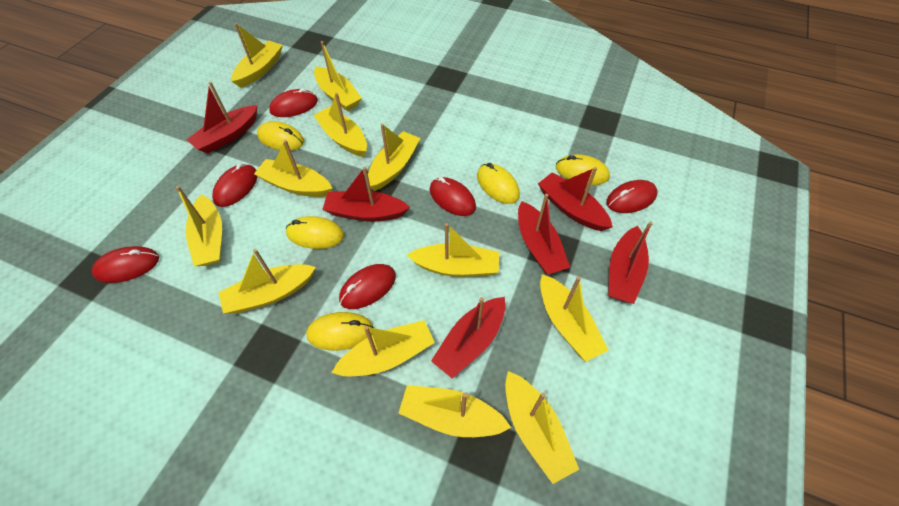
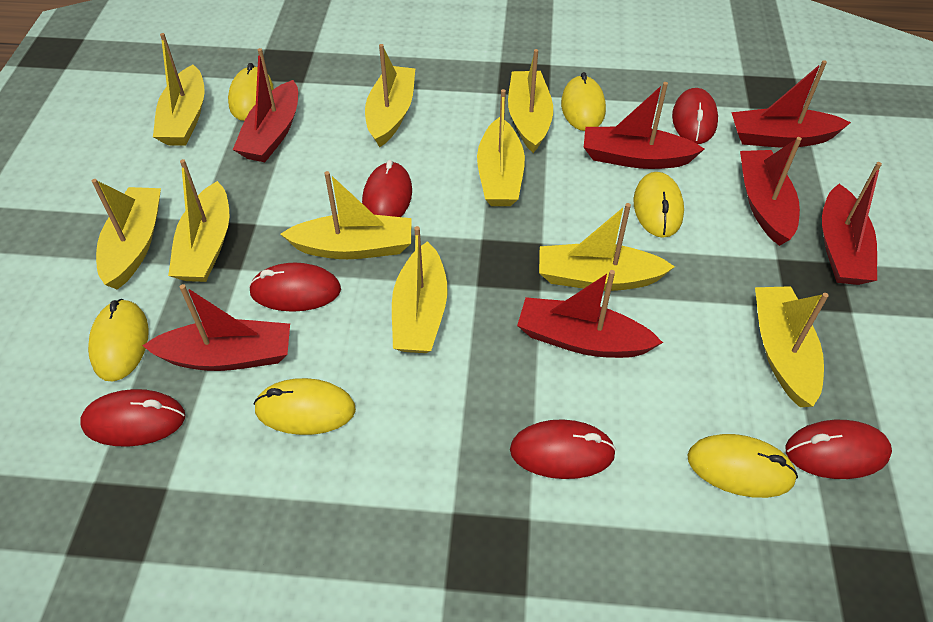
red boat: [186,82,258,153] [322,167,410,221] [431,297,505,378] [518,194,570,274] [538,167,613,231] [608,221,653,304] = 6 -> [142,284,290,371] [233,48,298,162] [517,270,663,358] [584,82,704,169] [731,60,851,147] [740,137,802,246] [822,162,882,285] = 7
yellow boat: [176,186,222,266] [218,249,316,314] [231,23,283,88] [254,140,332,197] [313,93,367,157] [314,41,362,111] [331,320,435,376] [368,124,420,191] [399,385,511,437] [407,223,499,277] [505,371,579,484] [540,274,608,362] = 12 -> [92,179,161,290] [153,33,205,145] [168,159,229,282] [281,171,411,259] [365,44,415,147] [392,226,447,353] [477,89,525,206] [508,49,553,153] [539,203,675,291] [755,286,829,407] = 10
yellow mouse: [257,121,304,151] [286,216,344,249] [306,312,374,351] [477,163,520,204] [556,154,610,185] = 5 -> [88,299,149,381] [228,63,274,121] [254,378,356,435] [561,72,606,131] [634,172,684,238] [687,434,798,498] = 6

